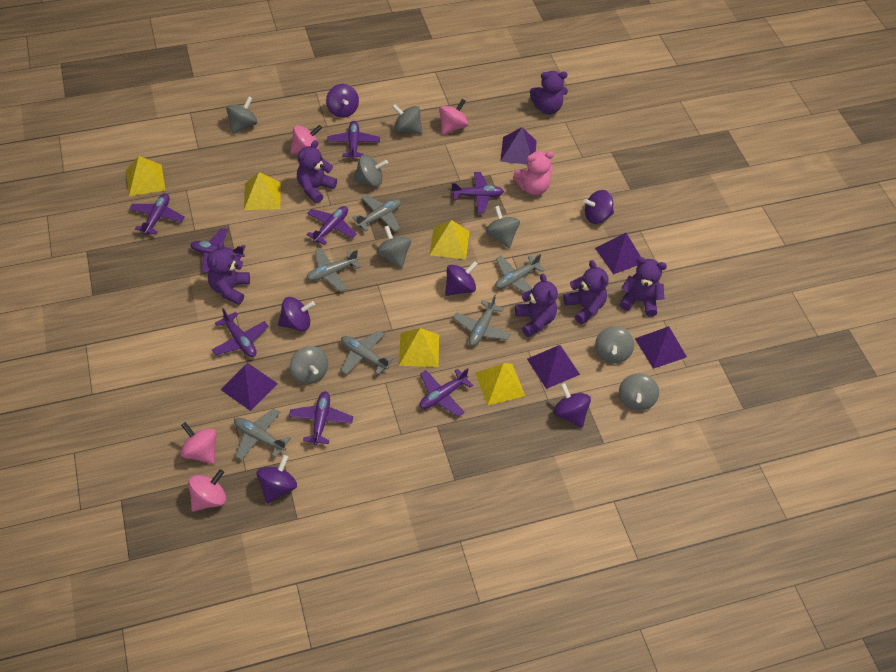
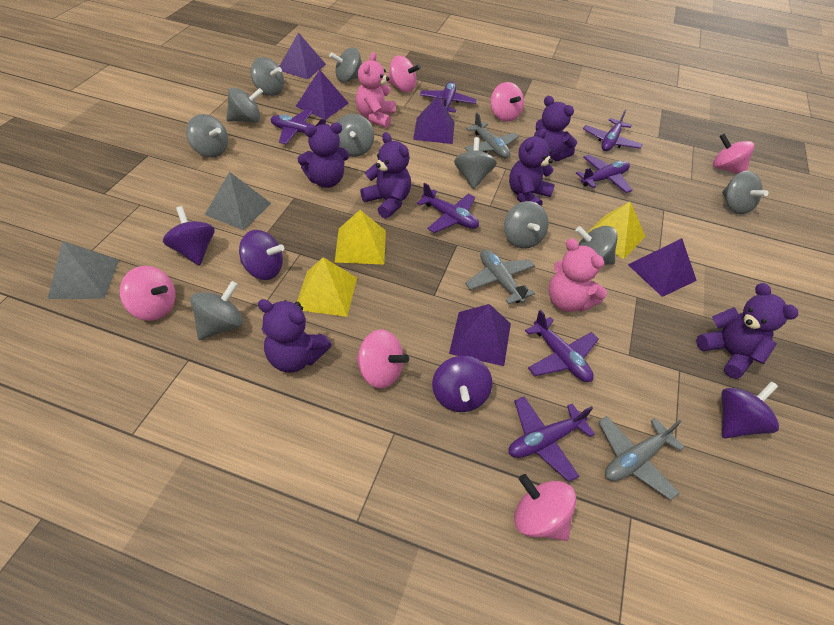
grey plane: [234,409,291,460] [306,248,361,292] [341,331,394,375] [352,195,401,232] [453,295,511,346] [495,254,545,292] = 6 -> [465,112,519,158] [465,249,535,304] [598,416,684,500] = 3
grey pyramid: none = 0 -> [48,241,119,299] [205,172,271,231] = 2
grey spinning top: [226,96,257,134] [290,346,328,384] [353,155,388,187] [377,226,411,268] [392,104,422,134] [486,206,520,248] [595,326,634,363] [619,373,659,411] = 8 -> [186,114,228,158] [190,281,243,340] [226,87,263,123] [251,57,284,96] [329,47,362,83] [336,114,374,157] [454,137,497,189] [504,201,549,249] [576,226,618,265] [722,171,768,214] = 10
pink spinning top: [180,422,216,464] [188,469,226,512] [290,125,322,154] [439,99,468,135] = 4 -> [120,266,176,321] [356,329,409,389] [387,55,421,92] [491,82,524,122] [514,474,576,541] [713,133,755,174] = 6
pink teddy bear: [513,151,554,195] = 1 -> [355,52,395,128] [548,238,607,312] = 2
purple plane: [129,193,185,235] [190,228,245,273] [212,308,269,357] [289,391,353,446] [306,206,357,245] [327,121,380,160] [419,368,473,417] [451,172,504,213] = 8 -> [270,109,329,144] [417,183,479,233] [420,82,477,113] [509,397,595,482] [525,310,599,382] [576,154,632,193] [583,109,643,151] = 7
purple spinning top: [257,455,297,504] [278,297,315,331] [326,84,359,118] [445,261,478,296] [554,383,591,428] [583,190,614,224] = 6 -> [163,206,215,266] [239,230,284,280] [432,356,492,412] [721,381,779,438] = 4
yellow pyramid: [126,156,165,196] [244,172,281,210] [399,328,439,367] [430,220,470,259] [475,363,525,405] = 5 -> [297,257,357,317] [335,210,386,265] [587,201,646,259] = 3

